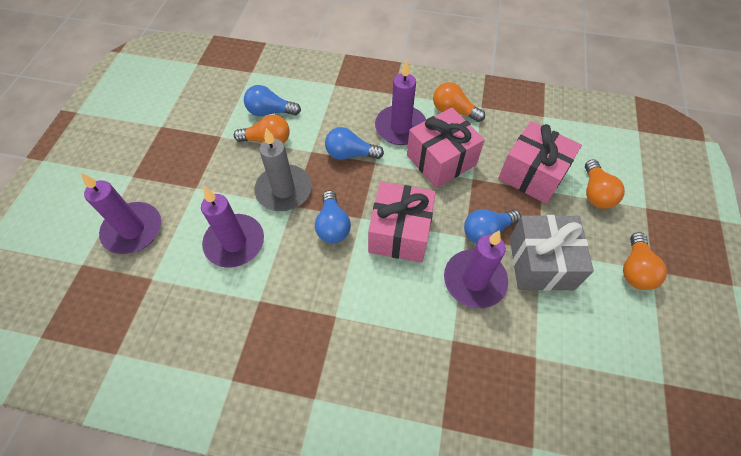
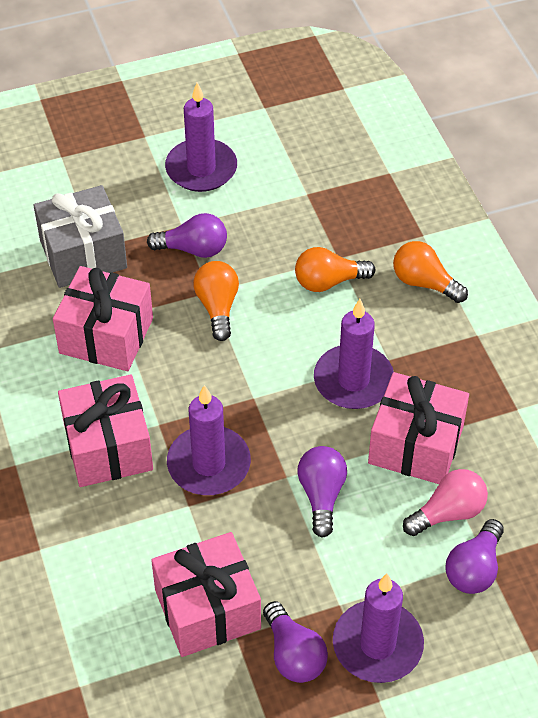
blue light bulb: [244,85,301,116] [315,190,351,243] [325,127,384,160] [464,209,521,244] = 4 -> none = 0
grey candle: [254,128,312,211] = 1 -> none = 0
orange light bulb: [234,115,290,144] [433,82,485,122] [585,159,625,209] [623,232,667,290] = 4 -> [193,261,239,341] [295,247,375,292] [393,241,468,303] = 3
pink gift: [368,182,436,263] [407,107,485,188] [498,121,582,204] = 3 -> [53,266,153,371] [58,374,153,487] [151,532,261,657] [368,372,469,484] = 4
pink light bulb: none = 0 -> [403,469,488,536] = 1
purple light bulb: none = 0 -> [147,213,227,258] [263,601,328,683] [297,446,347,538] [445,519,504,594] = 4

